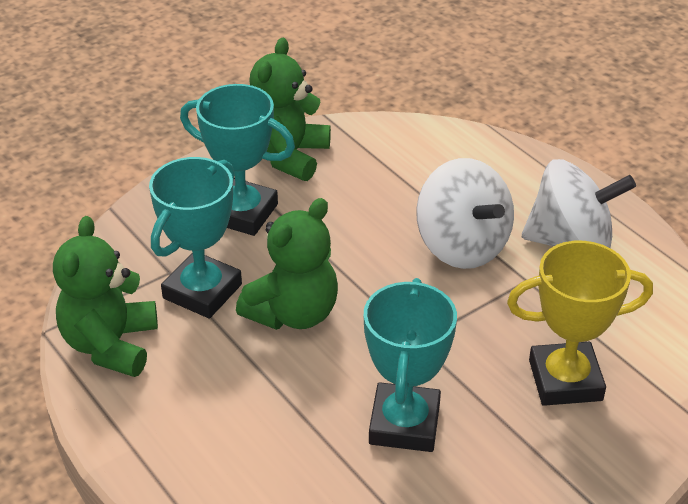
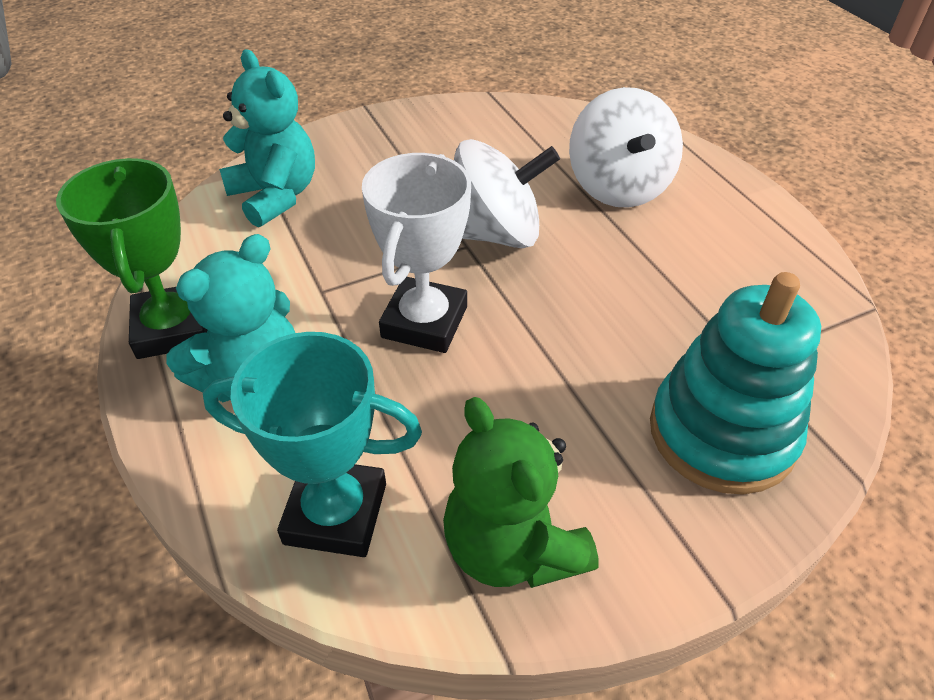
green teddy bear: [53,216,158,377] [236,198,338,330] [249,38,331,181] = 3 -> [443,397,599,588] = 1
green trophy: none = 0 -> [56,158,207,359] = 1
turquoise stacking toy: none = 0 -> [650,272,821,495] = 1
turquoise teddy bear: none = 0 -> [167,234,295,402] [219,49,315,227] = 2
turquoise trophy: [149,157,242,319] [180,84,295,236] [364,278,457,452] = 3 -> [203,332,422,557] = 1
white trophy: none = 0 -> [362,153,471,353] = 1
yellow trophy: [507,241,653,406] = 1 -> none = 0

